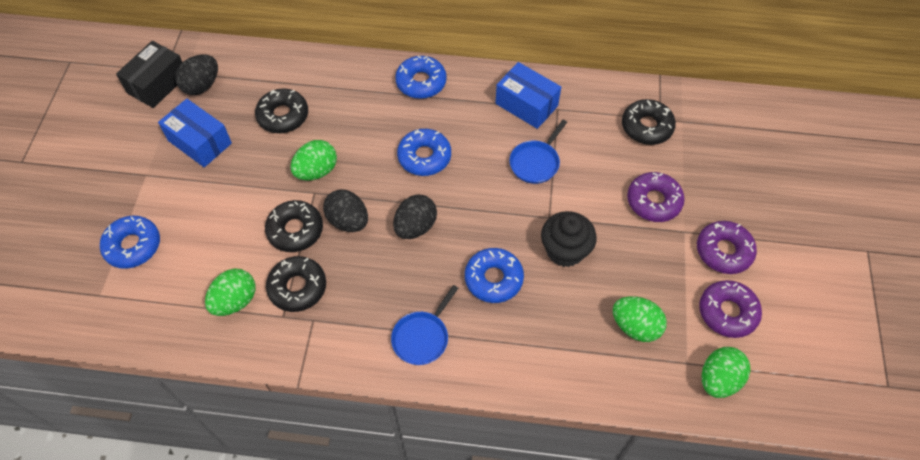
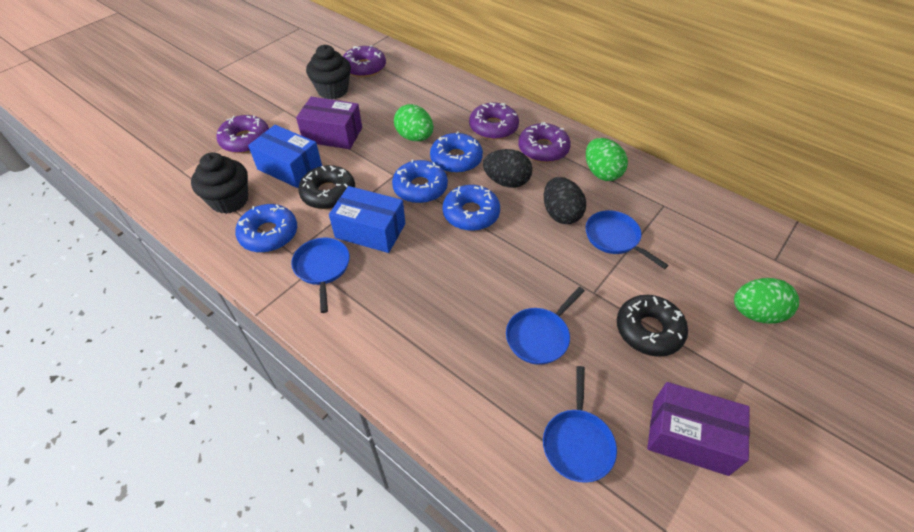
black box: [116,41,183,108] = 1 -> none = 0
black cupcake: [541,211,597,267] = 1 -> [191,152,248,214] [306,45,351,99] = 2
black donut: [255,89,308,133] [265,200,323,252] [266,256,326,312] [622,99,676,145] = 4 -> [298,165,355,209] [617,295,688,357] = 2
black egg: [175,54,218,95] [323,190,368,232] [393,194,437,239] = 3 -> [483,149,532,188] [544,177,586,224] = 2
blue pan: [391,285,458,365] [510,120,567,184] = 2 -> [291,238,350,313] [506,287,585,365] [543,366,617,483] [586,210,669,269] = 4
green egg: [205,268,255,316] [290,140,337,180] [613,296,667,342] [701,347,750,398] = 4 -> [394,104,433,141] [586,138,628,181] [734,278,799,323] = 3
purple box: none = 0 -> [296,97,362,149] [647,382,750,476] = 2
purple donut: [627,172,685,222] [697,221,757,274] [699,280,762,338] = 3 -> [216,115,269,153] [343,45,386,77] [469,103,519,140] [518,122,571,163] = 4

